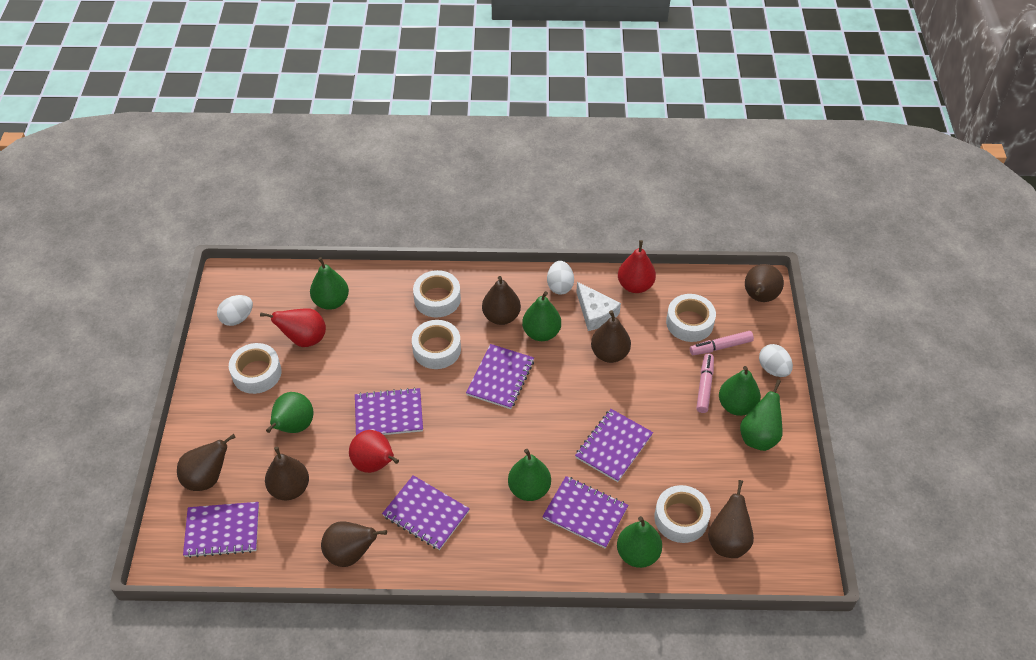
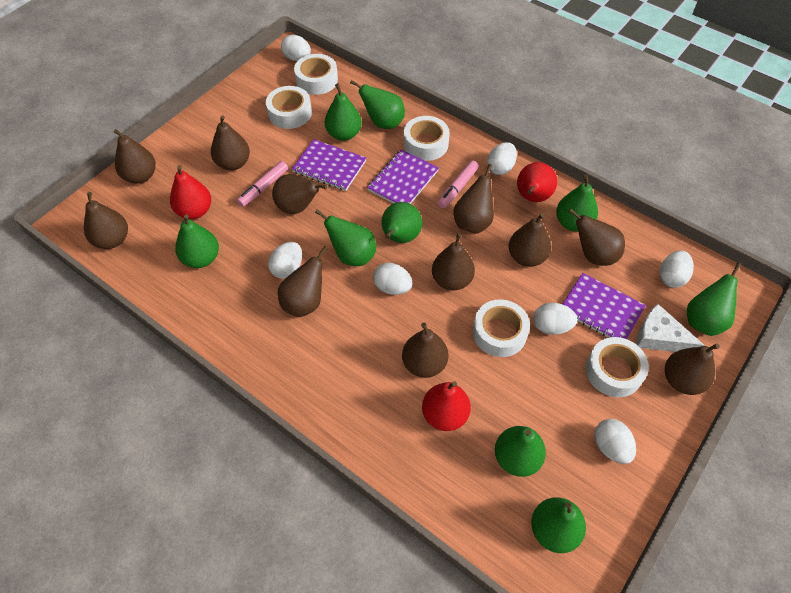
brown pear: [177,434,236,491] [265,447,309,500] [321,521,387,567] [482,276,521,325] [591,310,631,363] [708,480,754,558] [745,264,784,302] = 7 -> [84,192,128,249] [114,129,156,184] [211,115,250,170] [272,174,327,214] [278,246,327,317] [402,323,448,378] [432,233,475,290] [453,164,494,234] [508,213,551,267] [568,209,625,266] [665,343,720,395] = 11
green pear: [266,392,314,433] [310,257,349,310] [508,449,551,501] [522,291,561,341] [617,516,662,568] [719,366,761,416] [740,380,783,451] = 7 -> [175,214,219,268] [315,209,376,266] [325,83,362,141] [350,80,405,129] [381,202,422,243] [495,426,546,477] [531,498,586,553] [556,175,598,232] [687,263,742,336] = 9
purple notebook: [183,502,259,558] [355,387,423,435] [382,475,470,550] [466,344,534,409] [542,476,628,549] [575,409,653,482] = 6 -> [292,139,366,191] [367,150,439,204] [562,273,646,339] = 3
white egg: [217,295,253,326] [547,261,574,295] [759,344,793,377] = 3 -> [268,242,302,279] [281,35,311,61] [373,263,412,295] [487,142,517,175] [533,303,578,335] [594,419,636,464] [659,250,694,288] = 7

